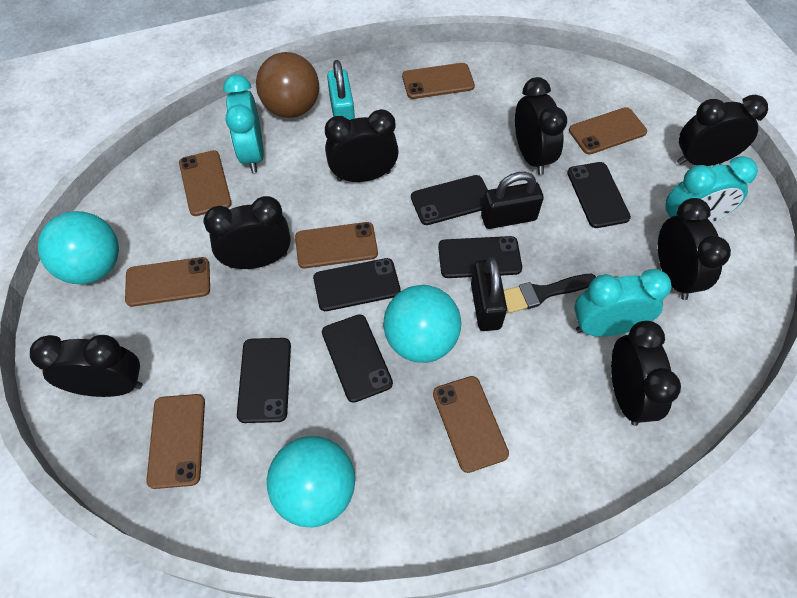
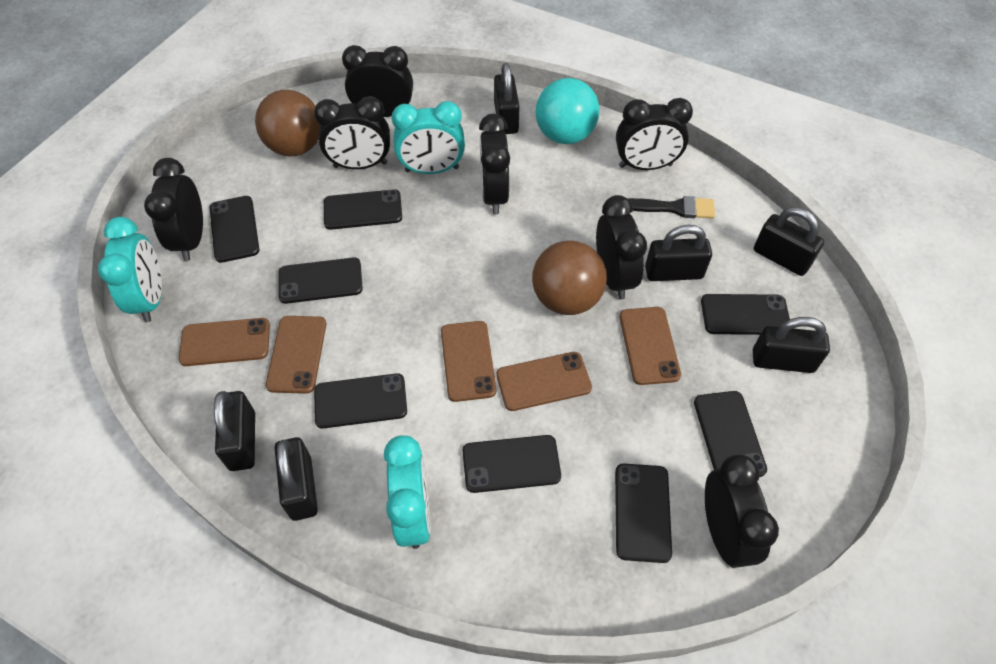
black padlock: [471,257,507,331] [481,172,544,229] = 2 -> [214,391,255,471] [275,437,318,521] [494,63,520,134] [645,225,712,281] [753,317,830,373] [754,207,824,276] = 6
black phone: [237,338,291,423] [313,258,401,311] [322,314,393,403] [411,175,488,225] [438,236,522,278] [567,162,631,228] = 6 -> [209,196,260,263] [278,257,363,304] [314,373,407,429] [324,189,402,230] [463,435,561,493] [615,464,672,563] [694,391,767,477] [701,294,790,335] = 8
brown ball: [256,52,319,118] = 1 -> [255,90,320,156] [532,240,607,315] = 2
brown phone: [125,257,210,307] [146,394,205,489] [179,150,232,216] [295,222,378,269] [402,63,475,99] [433,376,509,473] [569,107,647,155] = 7 -> [179,318,270,366] [266,316,326,394] [441,321,496,402] [496,352,592,411] [619,307,681,385] = 5
turquoise ball: [38,211,119,284] [267,436,355,527] [383,285,461,363] = 3 -> [535,78,599,144] = 1
turquoise padlock: [327,60,355,120] = 1 -> none = 0

